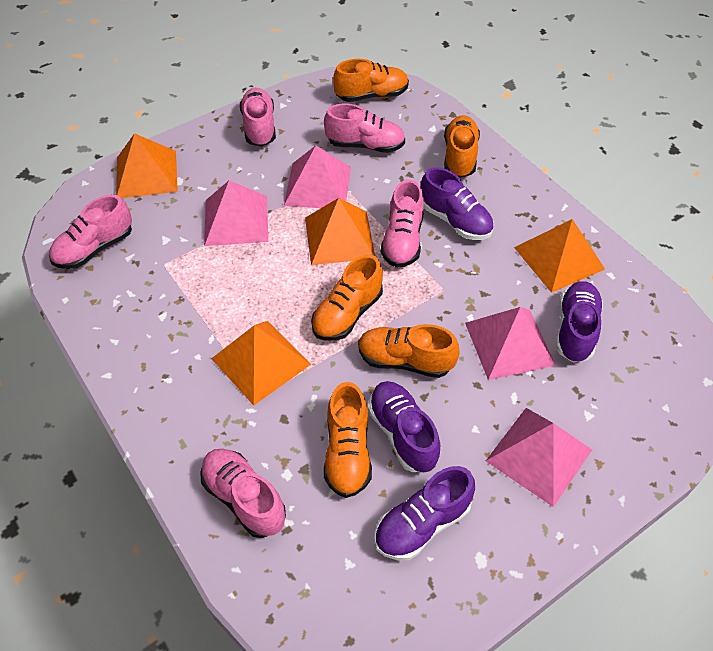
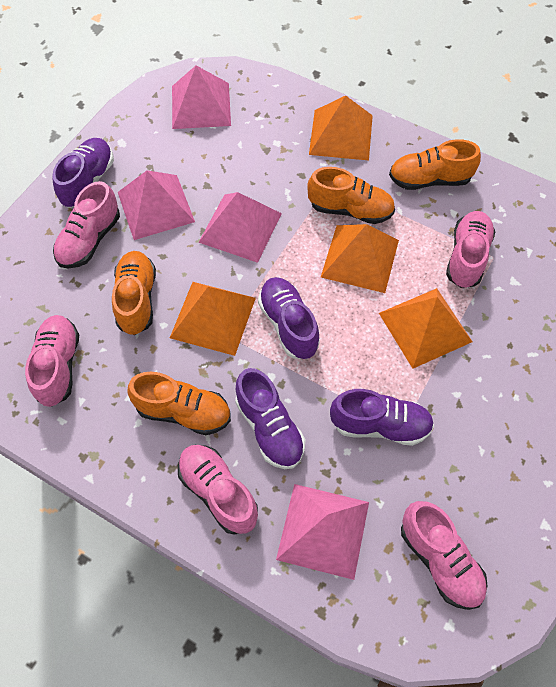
orange shoe: [311,255,383,341] [324,382,372,498] [333,59,409,102] [358,324,460,378] [444,115,480,178] = 5 -> [112,251,156,335] [127,372,231,435] [307,167,395,224] [389,139,481,190] = 4

